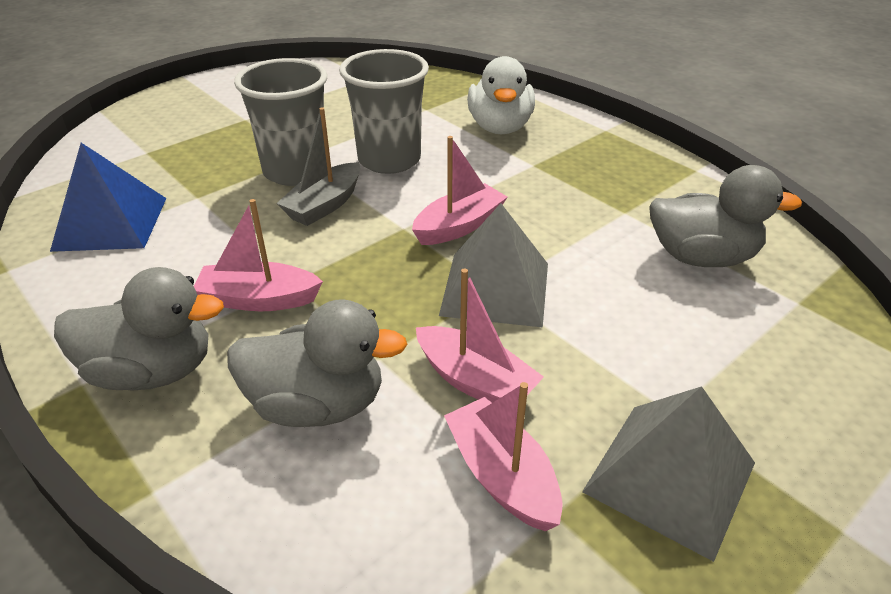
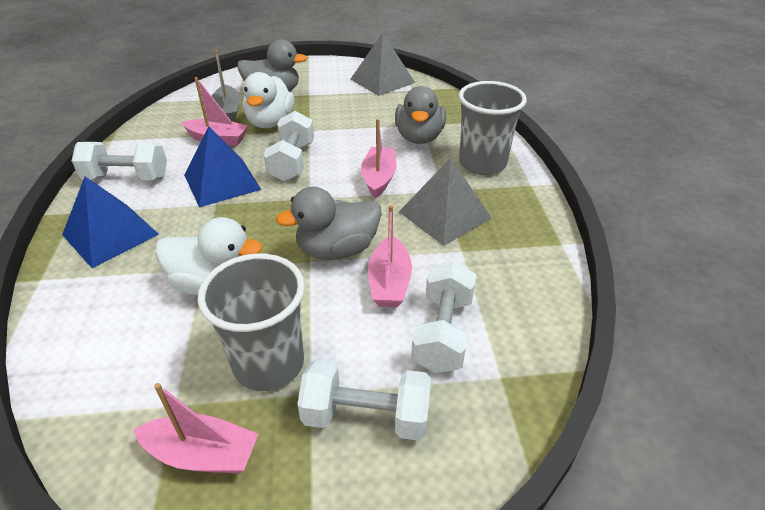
blue pyramid: [50,143,167,252] = 1 -> [62,177,159,268] [184,127,261,207] = 2
white duck: [467,56,535,134] = 1 -> [155,217,263,295] [243,72,294,128] = 2
white dumbbell: none = 0 -> [72,142,167,180] [263,111,314,182] [297,359,431,441] [411,261,476,373] = 4

